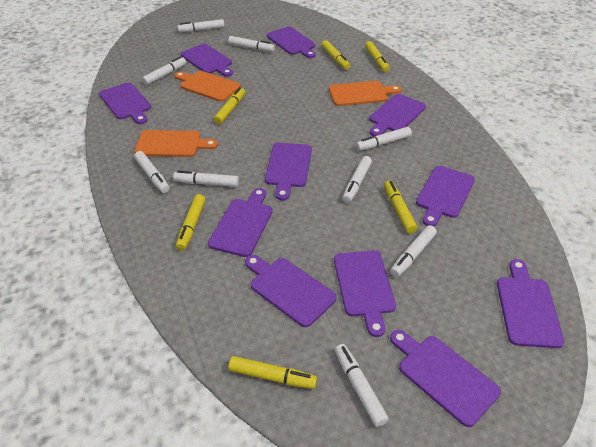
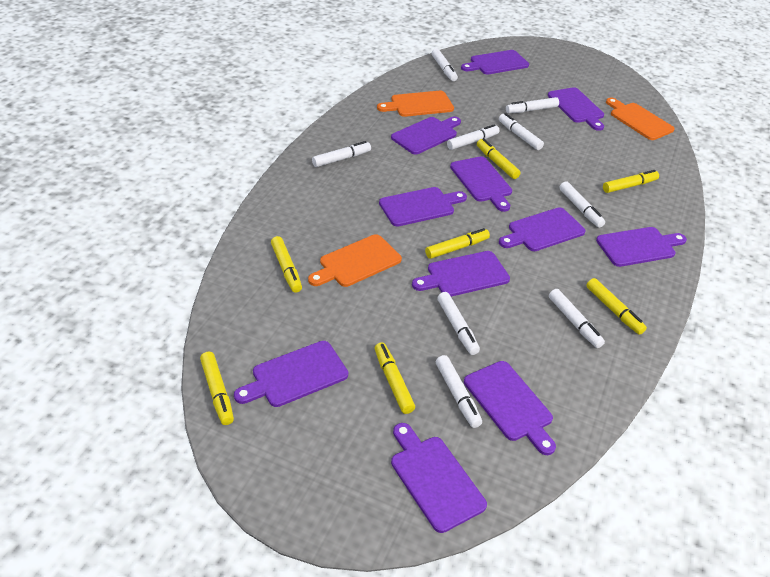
yellow marker: [176,194,205,251] [214,87,245,124] [228,356,317,389] [321,40,350,70] [365,41,390,72] [384,181,417,234] = 6 -> [200,352,234,425] [271,236,302,293] [375,342,415,414] [425,228,490,259] [477,138,521,179] [586,278,647,335] [603,170,659,193] = 7

